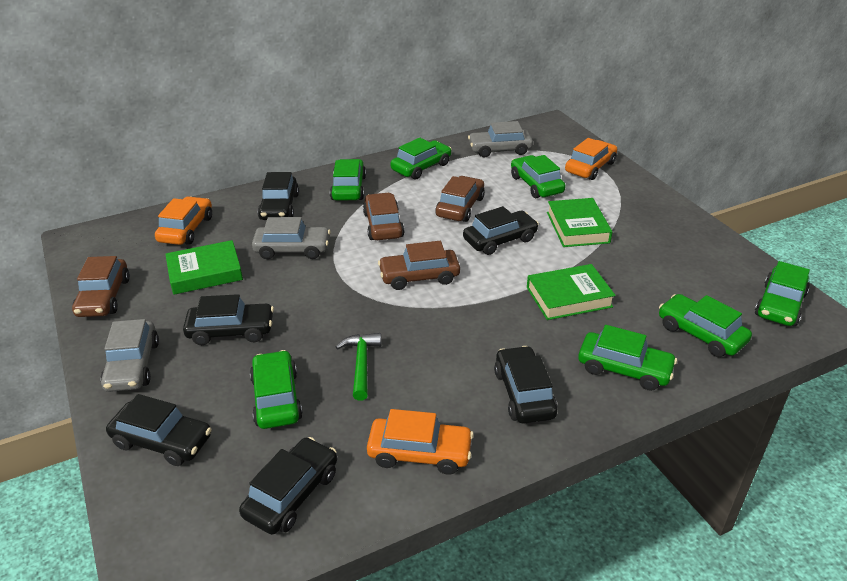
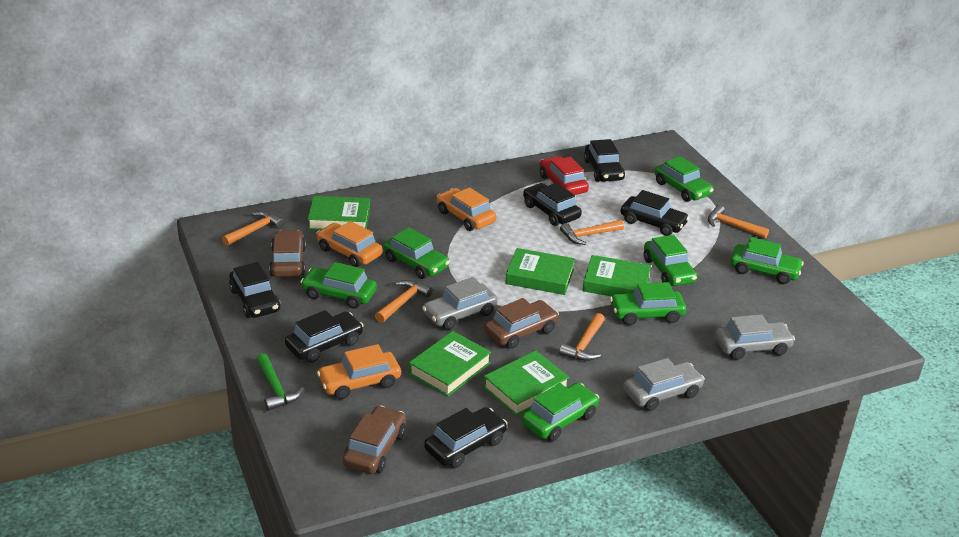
brown car: [72,256,130,317] [363,193,405,240] [378,241,460,290] [435,176,485,222] = 4 -> [269,230,306,277] [343,406,406,474] [484,298,559,349] = 3
green book: [165,240,243,295] [527,264,615,320] [547,198,612,247] = 3 -> [308,196,370,230] [409,331,491,396] [483,350,570,416] [505,248,575,295] [583,255,651,296] = 5
orange hammer: none = 0 -> [222,211,284,246] [375,280,433,323] [559,313,605,361] [560,220,624,245] [708,205,769,239] = 5
red car: none = 0 -> [540,156,589,195] = 1

